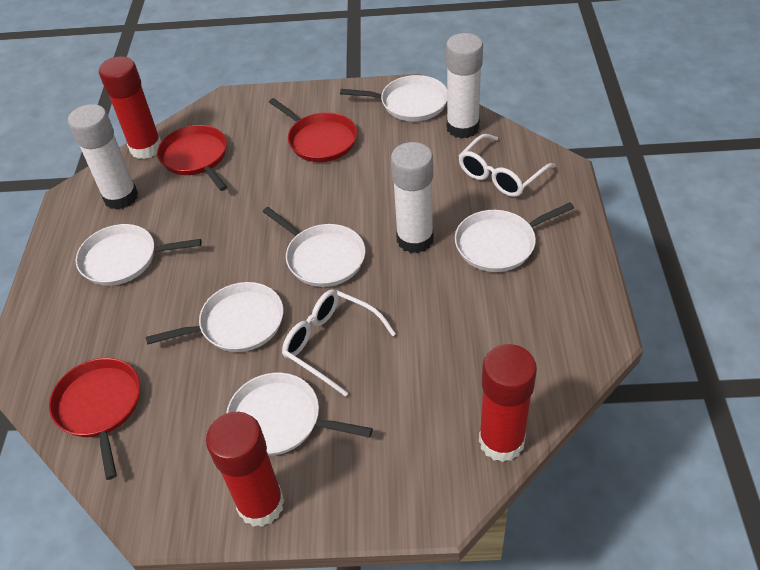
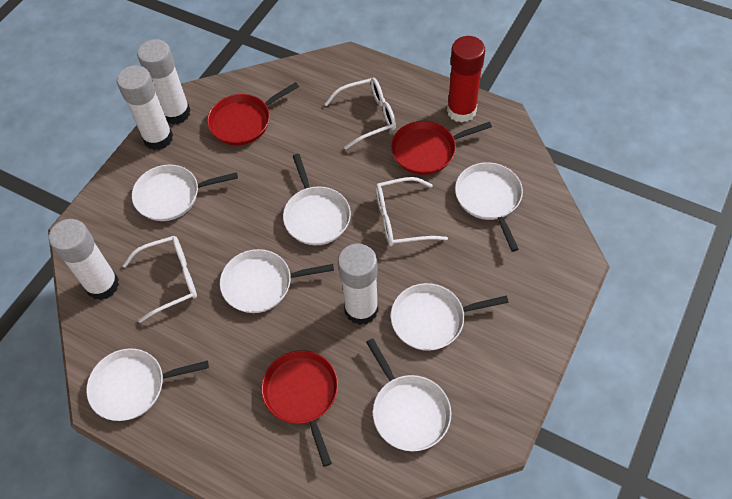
red glue stick: [99,56,161,159] [206,412,284,527] [479,344,537,462] = 3 -> [447,36,485,123] = 1
white glasses: [282,289,396,396] [458,134,555,197] = 2 -> [123,236,197,323] [325,78,396,150] [376,177,448,246] = 3
white glue stick: [68,104,138,210] [391,142,434,253] [446,33,483,139] = 3 -> [49,219,119,300] [117,65,173,150] [137,39,191,125] [338,243,379,325] = 4
white pan: [76,224,202,286] [146,282,283,352] [226,373,373,455] [263,207,365,287] [340,75,447,121] [455,202,574,272] = 6 -> [86,349,209,421] [132,165,238,221] [220,249,334,313] [283,154,351,245] [366,338,451,451] [391,283,509,351] [455,162,523,252] = 7

